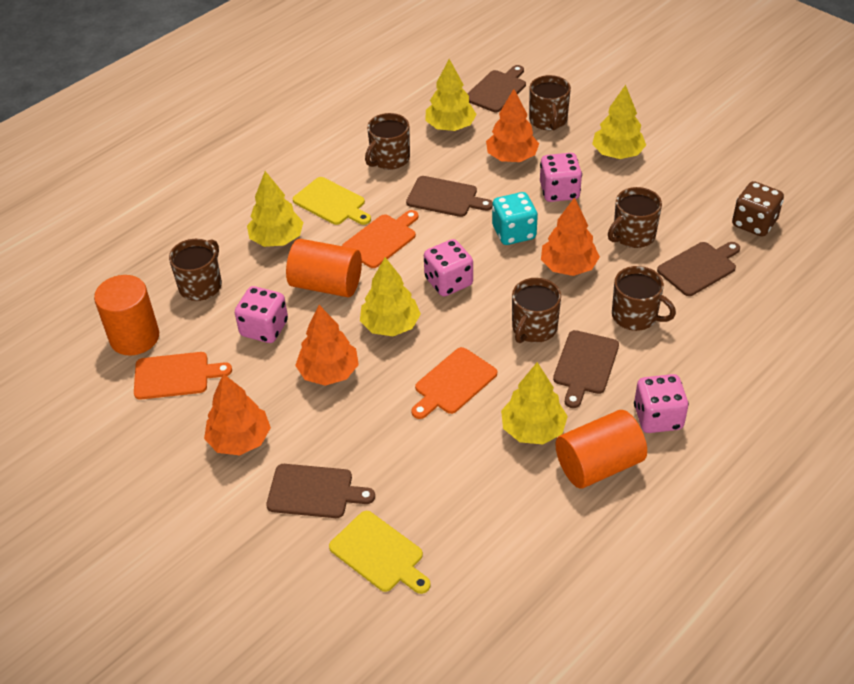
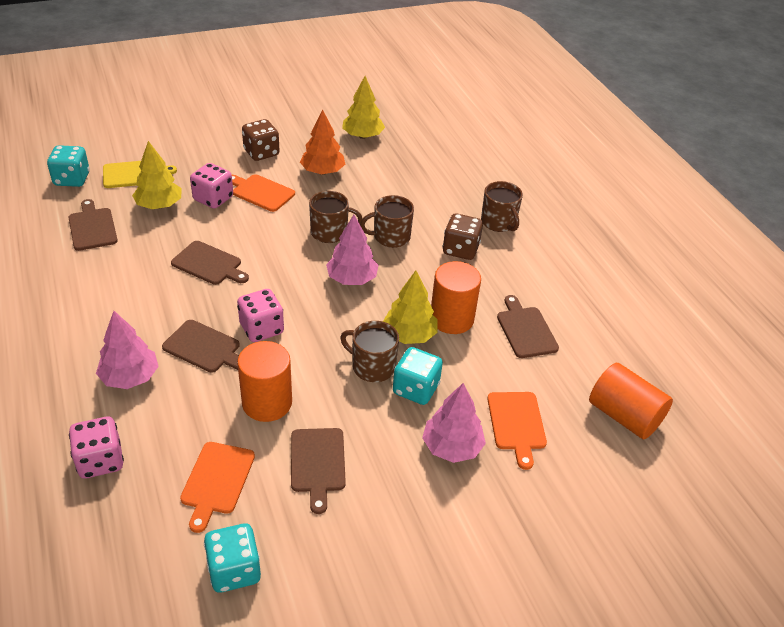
brown dice: [732,181,784,237] = 1 -> [242,119,280,161] [443,213,483,260] = 2
brown mug: [169,239,222,301] [365,113,410,170] [512,278,561,343] [529,75,571,130] [608,187,662,248] [612,266,676,331] = 6 -> [309,191,363,243] [340,321,399,382] [360,195,414,248] [481,181,523,232] = 4
orange tree: [204,374,271,455] [295,305,359,386] [486,89,539,162] [541,197,600,276] = 4 -> [300,109,345,175] = 1
pink dice: [235,286,288,343] [424,239,473,296] [540,153,582,202] [634,374,689,433] = 4 -> [69,416,124,479] [190,163,233,209] [237,289,284,342] = 3
pink tree: none = 0 -> [96,311,159,389] [326,215,379,285] [422,383,486,463] = 3
turquoise dice: [492,192,538,245] = 1 -> [47,145,90,187] [204,523,261,593] [393,347,443,405] = 3
yellow cutting board: [293,177,371,225] [329,511,431,594] = 2 -> [103,161,177,188] = 1
yellow tree: [247,171,304,247] [360,257,421,336] [425,59,477,131] [501,362,568,444] [592,85,646,159] = 5 -> [132,141,182,209] [342,76,385,139] [383,271,437,344] = 3

